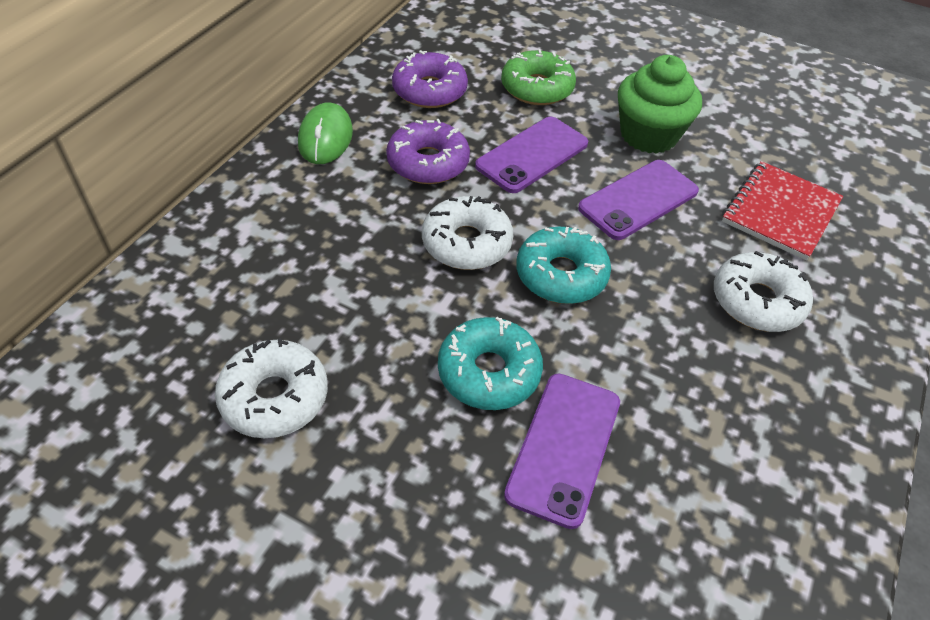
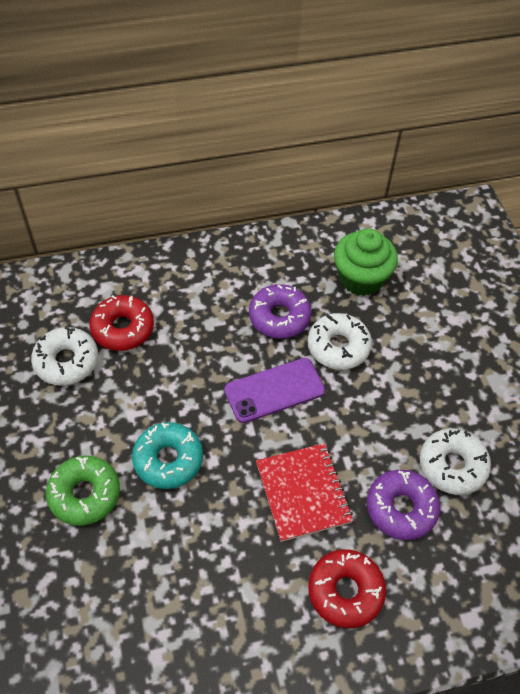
green mouse: [298,102,353,164] = 1 -> none = 0
purple phone: [475,117,588,193] [504,374,620,529] [578,160,699,240] = 3 -> [224,358,325,423] = 1
red donut: none = 0 -> [89,295,154,351] [308,549,386,628] = 2
turquoise donut: [438,317,543,410] [516,227,611,304] = 2 -> [132,422,203,489] = 1

